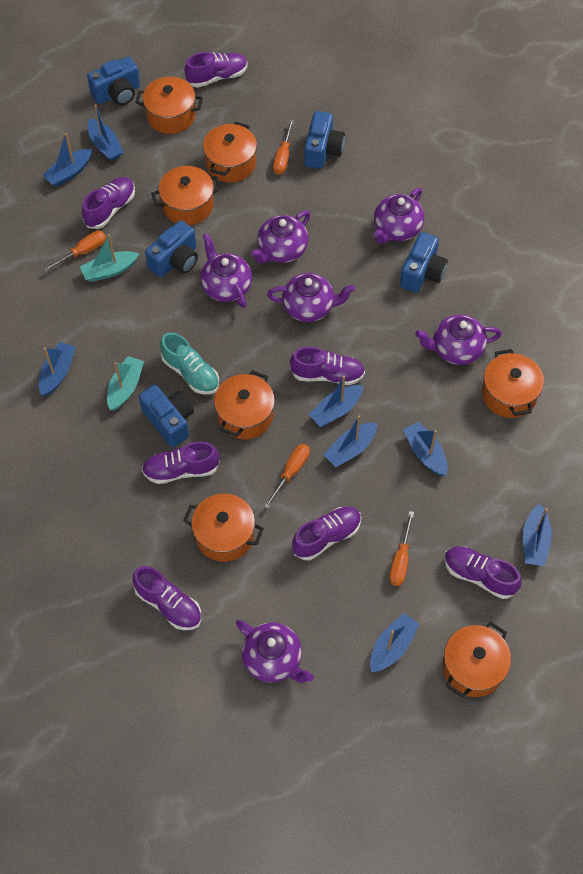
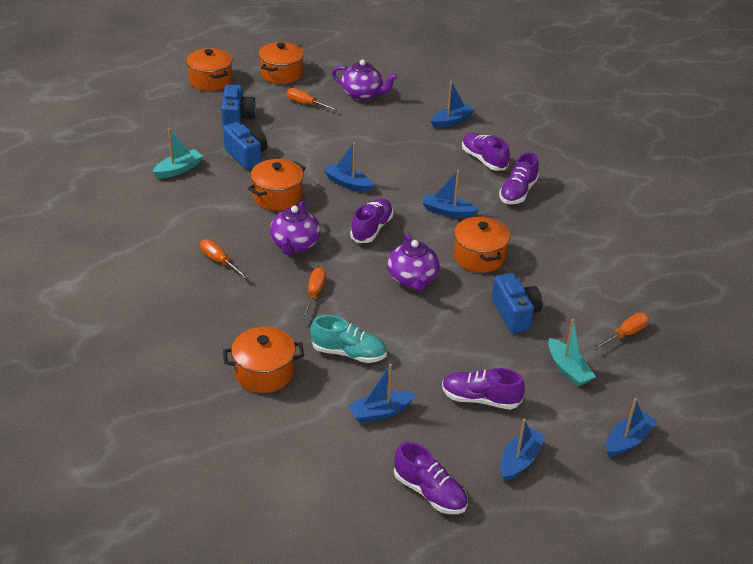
blue boat: [39,342,76,396] [42,133,92,187] [88,104,124,161] [309,376,363,427] [324,415,377,467] [370,613,420,672] [403,421,448,476] [523,504,552,566] = 8 -> [324,142,373,193] [348,364,416,423] [422,169,479,218] [431,81,475,128] [500,419,546,481] [606,398,658,457] = 6
blue camera: [87,57,140,105] [139,385,194,447] [145,220,198,277] [304,111,345,169] [400,232,448,293] = 5 -> [221,85,256,127] [223,122,267,170] [492,273,543,333] = 3
orange pot: [135,77,203,134] [151,166,222,225] [183,494,264,562] [203,121,257,183] [214,370,275,439] [443,622,511,698] [482,349,544,418] = 7 -> [186,48,232,91] [223,327,304,393] [248,159,306,211] [258,42,304,84] [454,216,510,273] = 5
purple shoe: [82,177,135,229] [133,566,201,630] [142,442,220,484] [185,52,247,88] [290,347,365,385] [292,507,361,560] [444,546,522,599] = 7 -> [350,198,393,243] [394,442,468,514] [442,368,525,410] [462,133,510,171] [499,152,539,204] = 5
purple teapot: [200,233,252,308] [236,620,314,683] [250,211,310,264] [267,273,355,322] [374,188,424,244] [415,315,502,365] = 6 -> [270,201,321,255] [332,60,397,101] [387,233,440,292] = 3

